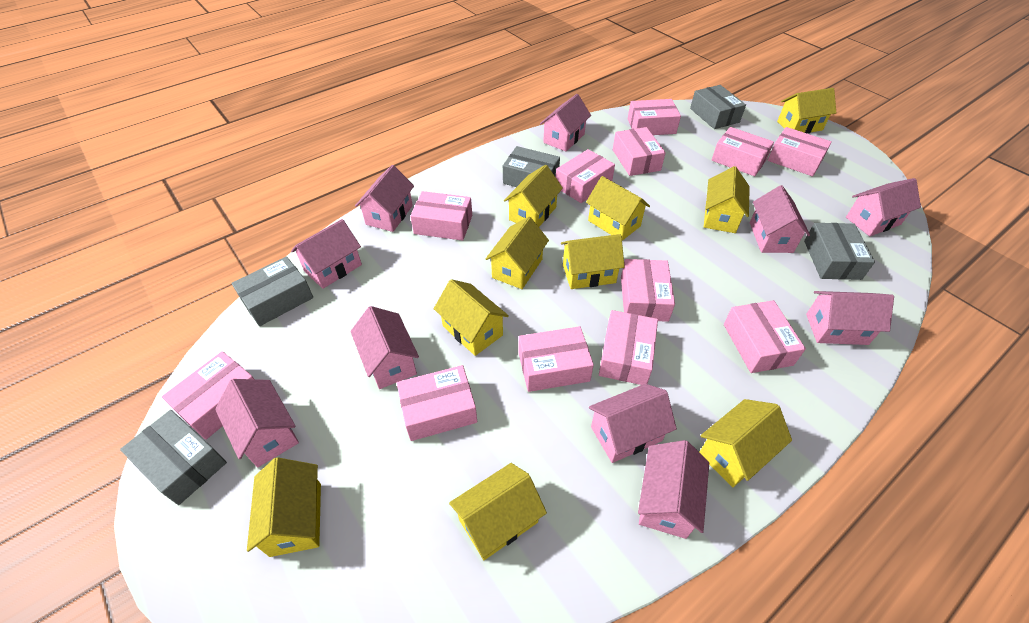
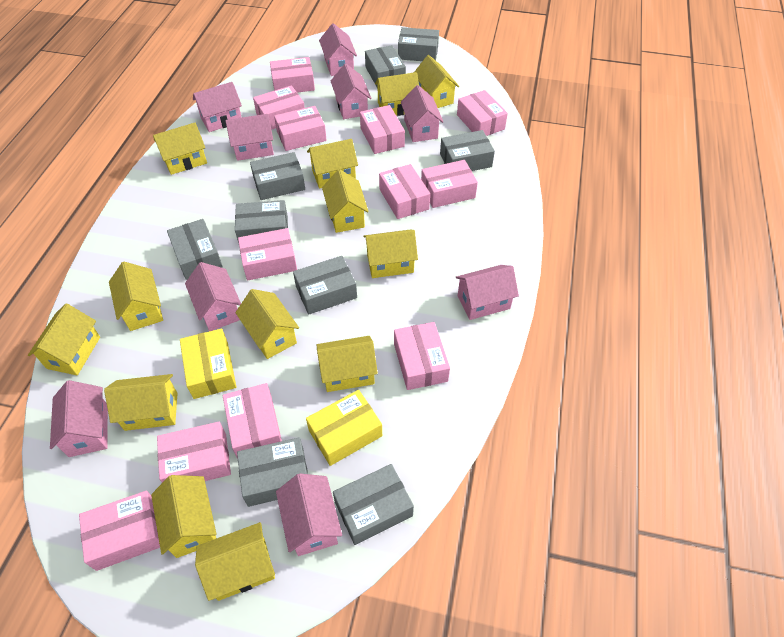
grey box: [120,410,227,505] [232,256,313,326] [503,146,560,187] [690,85,746,129] [804,223,875,280] = 5 -> [167,219,223,280] [235,200,288,243] [237,437,308,507] [250,152,305,200] [293,256,357,315] [333,464,414,545] [365,45,406,89] [398,27,439,61] [440,130,495,171] = 9
pink house: [215,379,299,468] [291,219,362,289] [350,306,419,389] [355,165,414,232] [540,94,591,151] [589,384,677,463] [638,440,709,539] [750,185,810,253] [806,291,894,345] [846,178,921,236] = 10 -> [50,380,108,457] [185,262,241,331] [193,82,242,132] [225,114,274,161] [276,473,342,556] [319,23,357,76] [330,64,371,119] [401,85,443,142] [456,265,519,320] = 9
yellow box: none = 0 -> [180,328,236,399] [306,390,382,466] = 2
yellow house: [247,457,321,557] [434,279,509,356] [449,463,547,560] [486,217,549,289] [504,165,563,227] [561,234,625,289] [586,176,650,241] [699,399,792,487] [704,166,750,233] [777,88,836,133] = 10 -> [28,304,100,375] [104,374,178,431] [109,262,163,331] [151,475,216,558] [153,123,207,175] [195,522,275,601] [236,289,299,359] [307,139,358,189] [317,336,378,392] [322,170,369,233] [363,230,418,278] [375,72,419,116] [414,55,459,108] = 13

